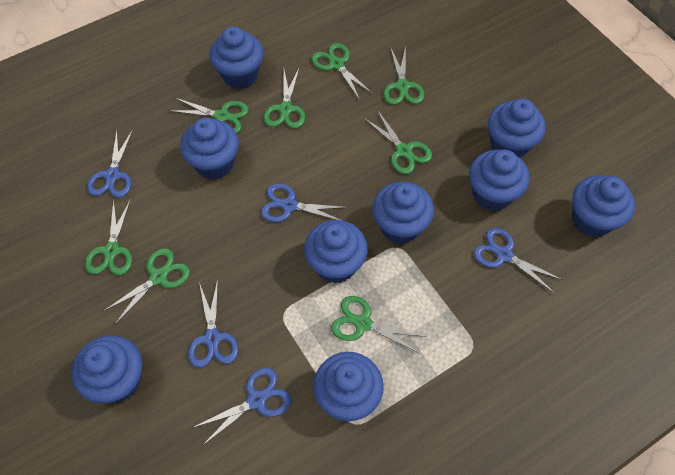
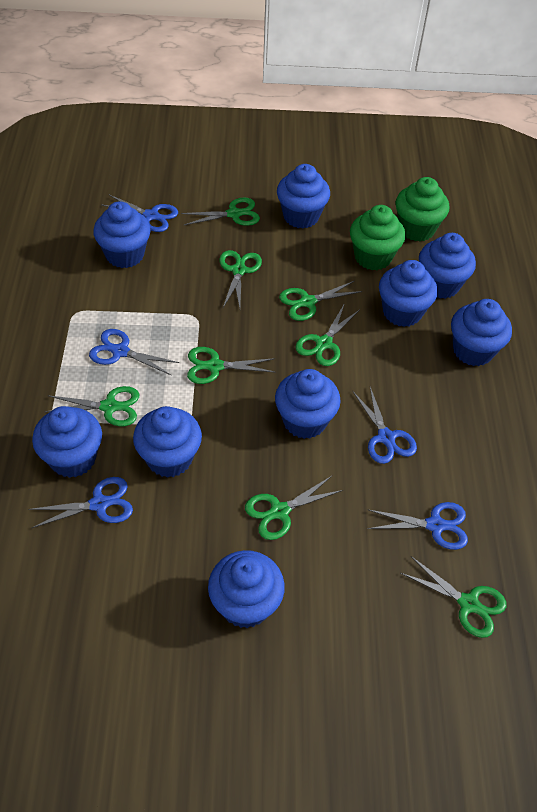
green cupcake: none = 0 -> [350,205,406,270] [395,177,449,241] = 2

